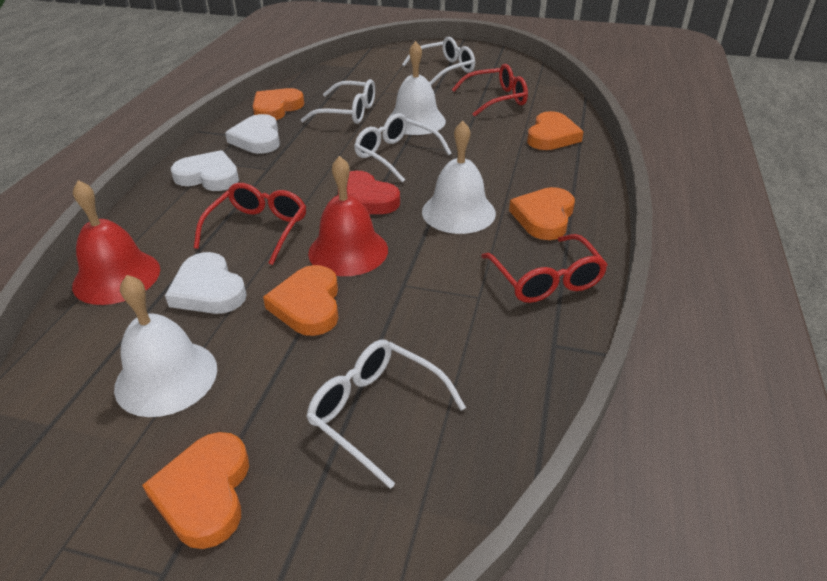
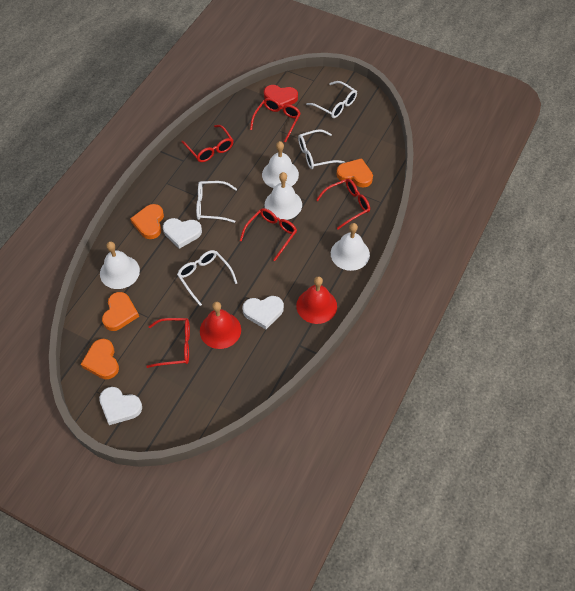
orange heart: [142,432,249,549] [253,88,304,120] [263,265,338,336] [509,187,575,240] [527,111,584,150] = 5 -> [81,339,119,379] [102,292,139,331] [130,204,164,239] [336,158,373,188] = 4
red glasses: [194,183,306,265] [451,64,528,117] [481,234,608,303] = 3 -> [146,318,190,368] [181,125,233,162] [240,208,297,261] [250,98,301,142] [316,179,370,229] = 5
white bell: [114,275,217,417] [387,41,446,135] [422,121,496,234] = 3 -> [100,241,140,289] [262,141,299,188] [265,172,302,220] [331,223,370,271] = 4

